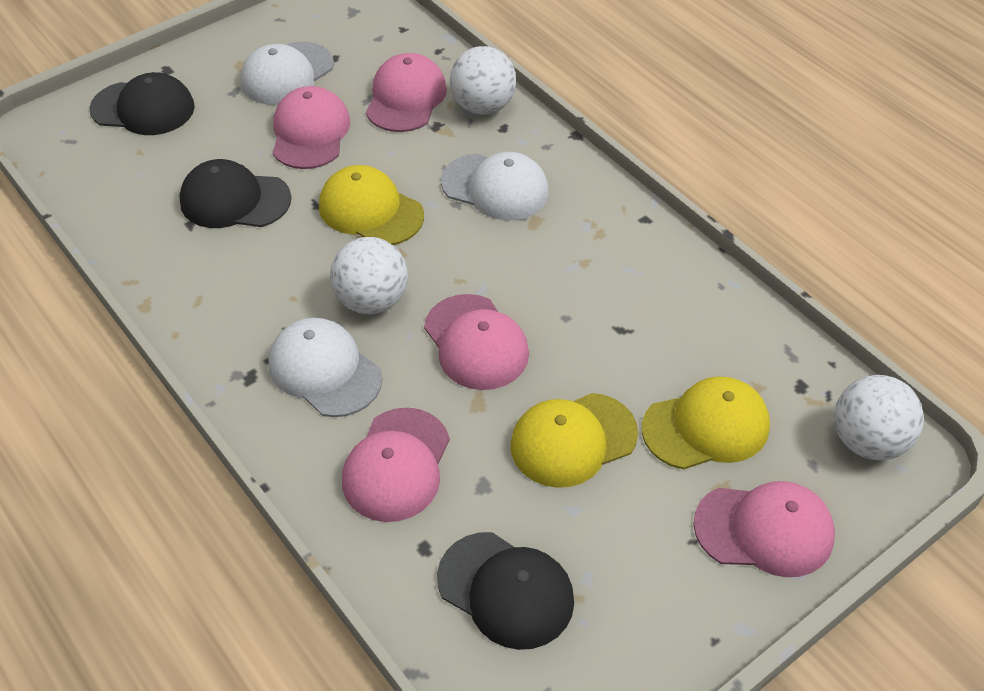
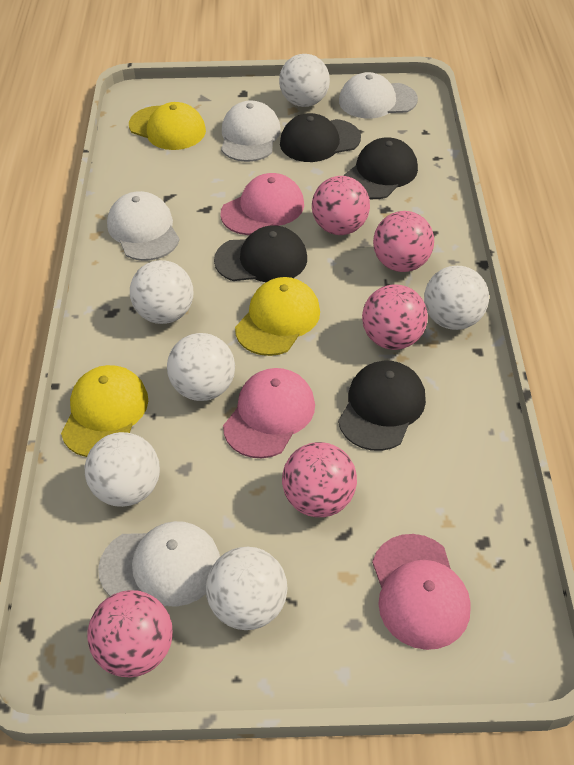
black cap: [89,72,195,135] [179,159,292,228] [437,532,574,650] = 3 -> [214,225,307,282] [280,113,361,162] [338,361,426,451] [343,138,418,199] = 4
pink ball: none = 0 -> [87,590,173,677] [282,442,357,517] [312,176,370,235] [362,284,428,350] [373,211,434,272] = 5
pink cap: [273,86,350,169] [342,408,450,522] [366,53,447,132] [424,294,529,390] [694,481,835,577] = 5 -> [220,173,304,235] [223,368,315,458] [372,534,471,650] = 3
white ball: [330,237,408,314] [450,46,516,115] [834,375,924,460] = 3 -> [85,432,160,507] [130,260,193,324] [167,333,235,401] [206,547,288,630] [279,54,330,107] [424,266,489,330] = 6
white cap: [240,42,334,105] [269,318,383,417] [441,152,549,220] = 3 -> [98,521,220,607] [107,191,180,261] [221,100,281,162] [339,72,418,119] = 4

